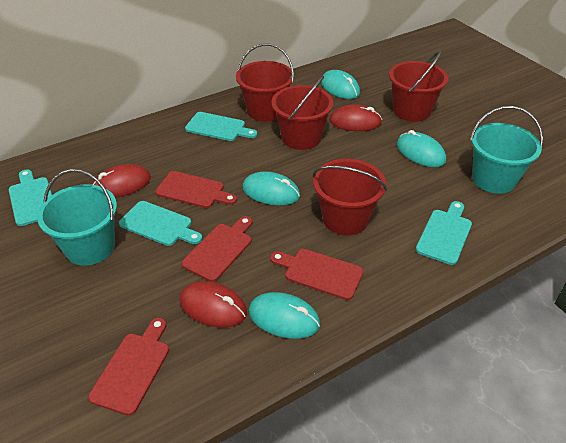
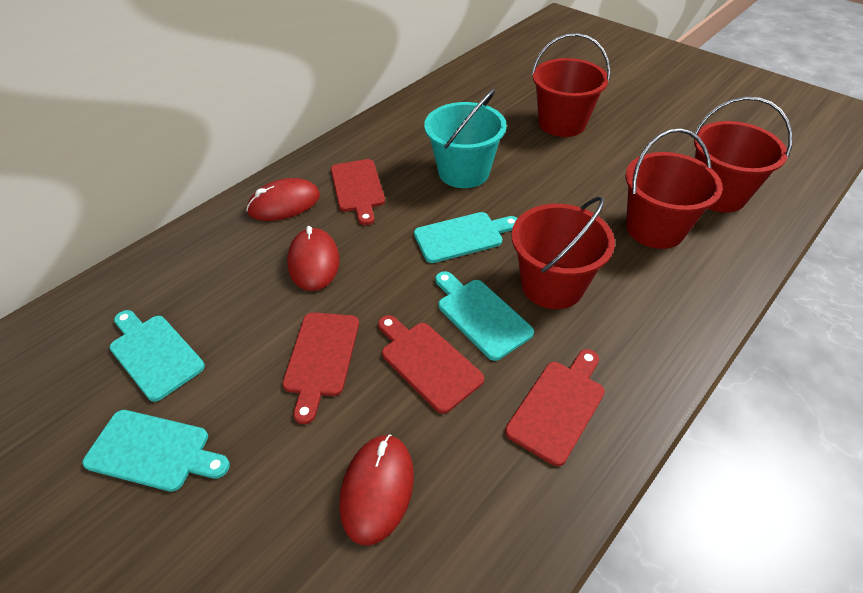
turquoise bucket: [37,169,117,266] [470,106,543,194] = 2 -> [424,89,507,188] = 1
turquoise mouse: [242,171,300,206] [248,292,320,339] [321,70,360,99] [397,130,446,167] = 4 -> none = 0

